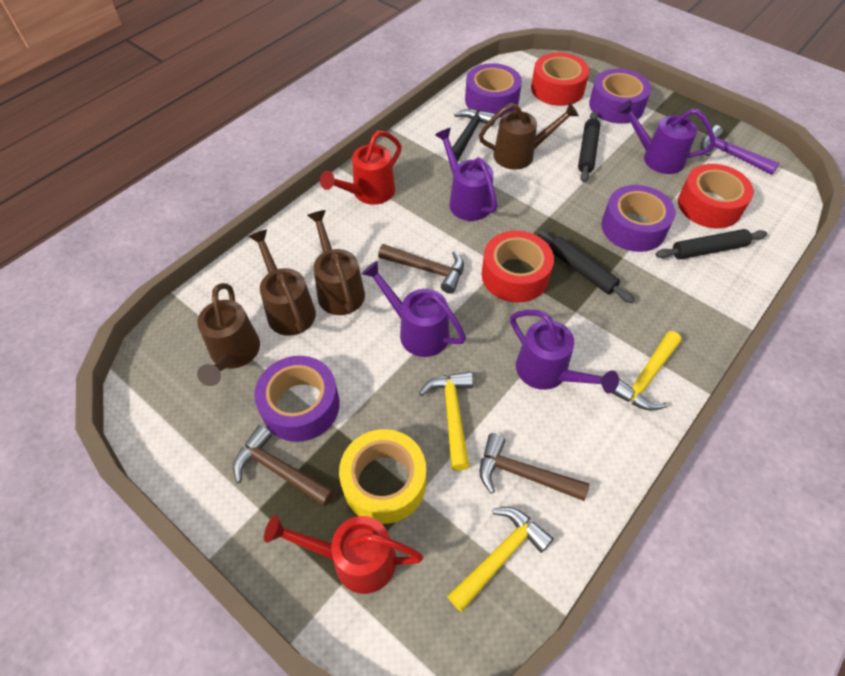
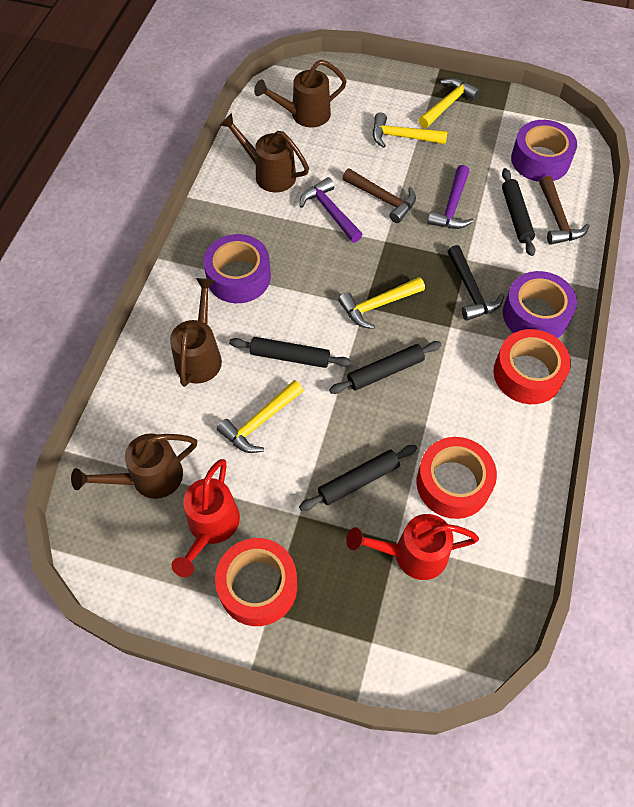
black rolling pin: [536,229,635,303] [578,111,600,182] [656,229,767,259] = 3 -> [229,337,351,368] [299,445,417,511] [329,341,441,394] [502,168,535,256] = 4
brown hammer: [233,425,334,506] [378,244,464,294] [479,433,589,501] = 3 -> [342,168,416,223] [539,176,590,245] = 2
purple hammer: [701,125,780,175] = 1 -> [300,177,363,243] [427,165,474,229] = 2
purple tape: [254,356,340,442] [465,63,522,117] [589,69,651,124] [602,185,676,252] = 4 -> [203,234,271,303] [503,271,577,338] [511,120,577,182] = 3
purple watering can: [362,261,466,357] [435,128,497,221] [510,310,619,393] [617,100,715,174] = 4 -> none = 0
yellow hammer: [419,372,473,471] [447,507,554,612] [612,331,682,411] = 3 -> [217,380,304,453] [338,277,425,329] [373,112,448,148] [418,78,480,128] = 4
yellow tape: [339,429,426,524] = 1 -> none = 0

